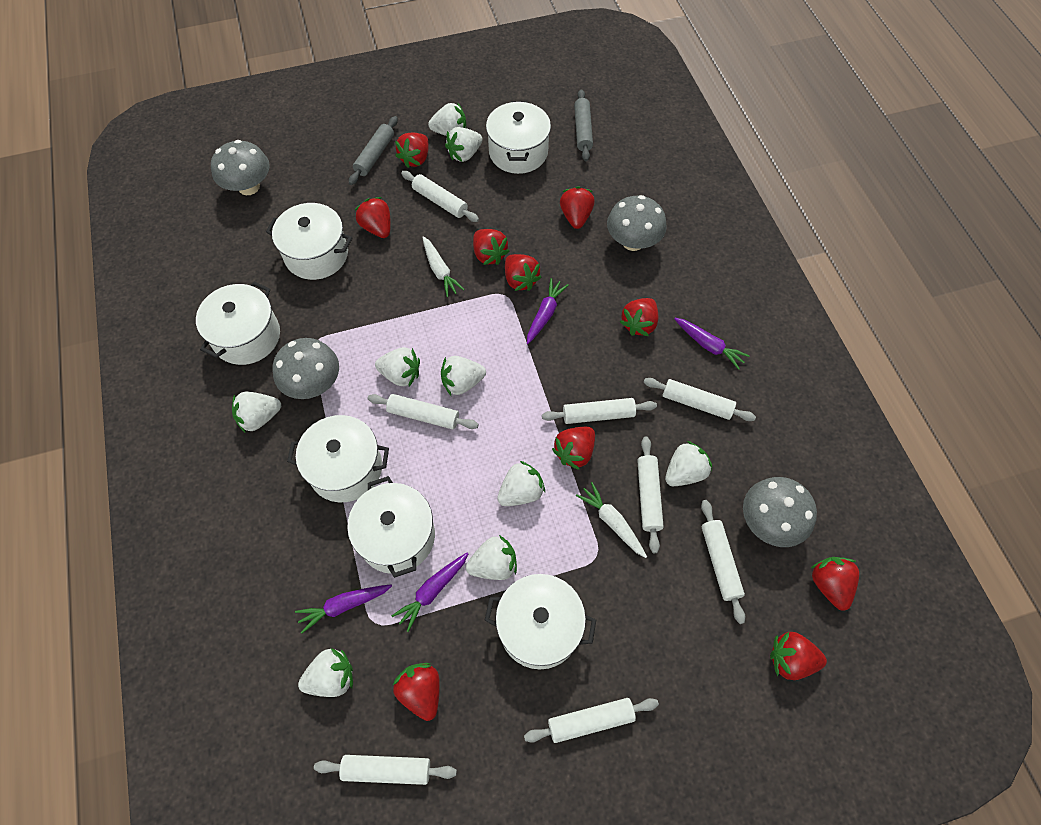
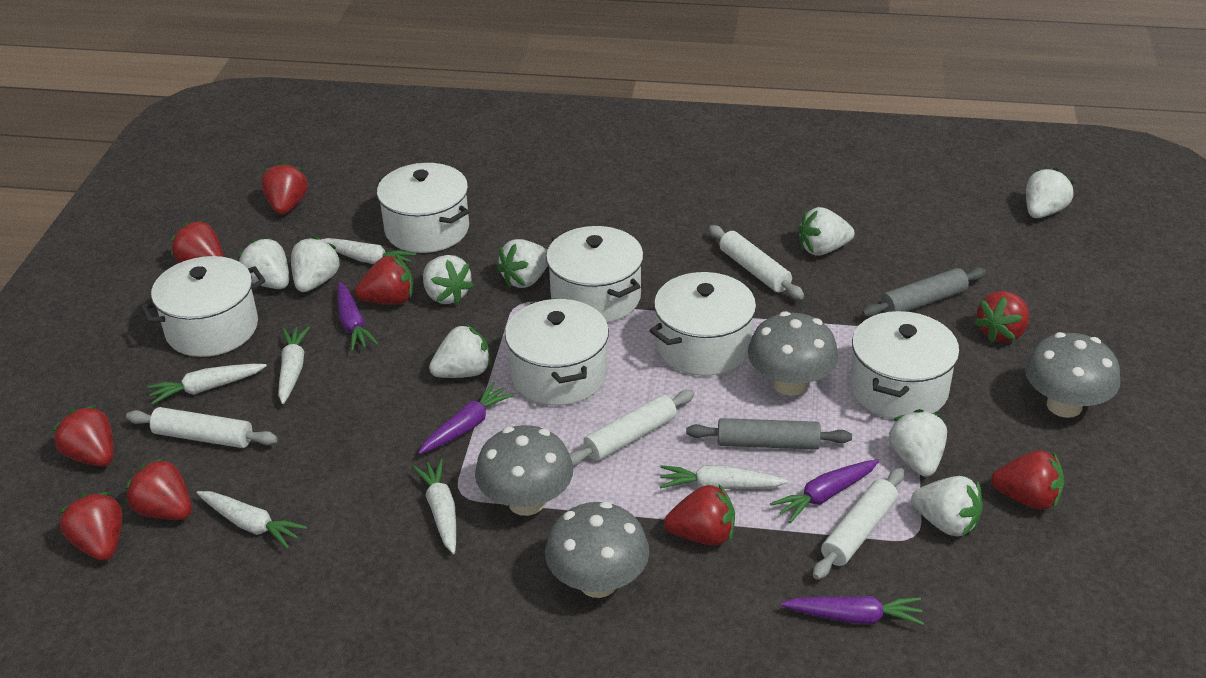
red strawberry: [355,197,391,238] [393,663,440,721] [395,133,429,168] [473,229,509,265] [505,254,542,291] [552,427,595,470] [560,186,595,229] [620,298,658,336] [770,632,827,680] [811,557,859,611] = 10 -> [52,405,114,466] [59,492,122,561] [125,458,192,520] [170,220,224,263] [261,162,308,215] [355,255,413,305] [664,483,735,546] [974,291,1029,343] [991,450,1064,510] = 9
white carrot: [422,236,465,297] [576,482,647,558] = 2 -> [147,364,267,405] [197,491,307,549] [278,326,310,404] [320,238,416,264] [412,459,456,554] [660,465,788,489] = 6
white rolling pin: [314,755,457,785] [368,394,479,429] [401,171,479,222] [524,698,659,743] [542,398,657,424] [637,437,664,553] [644,378,756,421] [701,500,745,624] = 8 -> [126,407,278,448] [569,390,695,467] [709,225,804,299] [813,468,904,580] = 4

